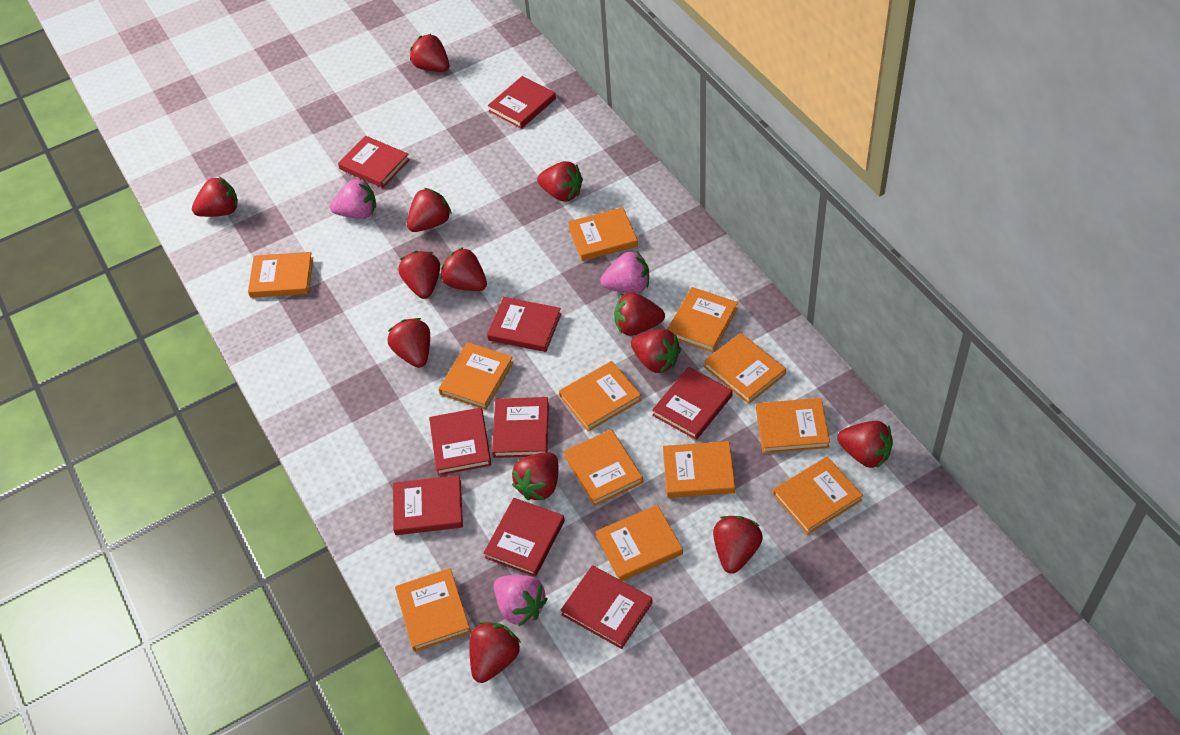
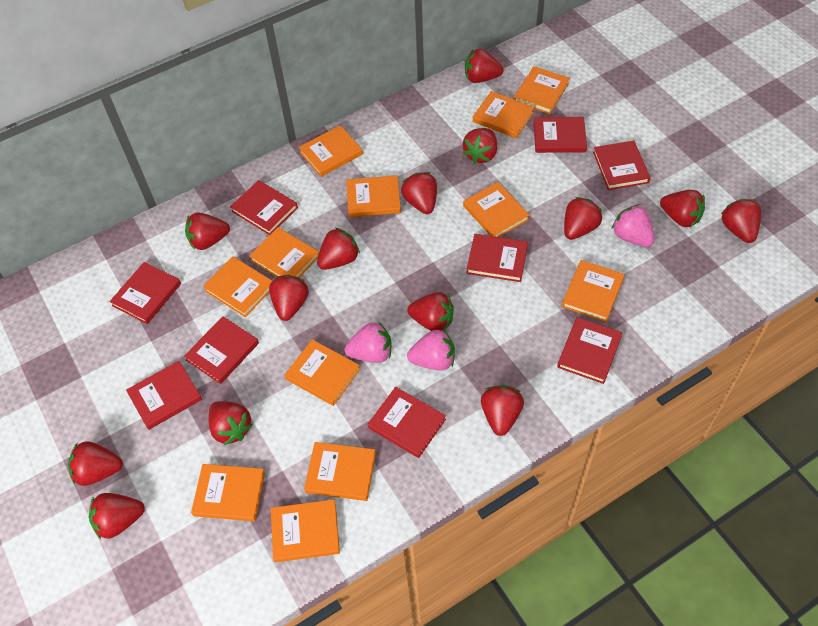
red strawberry: [192,177,238,217] [388,318,430,368] [399,251,440,299] [407,188,452,232] [410,34,449,72] [441,247,487,291] [469,622,521,683] [512,453,559,500] [537,161,583,202] [614,292,665,336] [631,329,681,373] [713,516,763,574] [837,421,893,468] = 13 -> [68,441,123,486] [89,493,145,539] [185,212,230,250] [209,401,253,445] [269,275,309,321] [317,228,360,270] [401,172,437,214] [407,292,454,331] [463,128,497,164] [465,49,504,83] [481,385,524,436] [564,197,602,240] [660,190,705,227] [721,199,761,243] = 14

